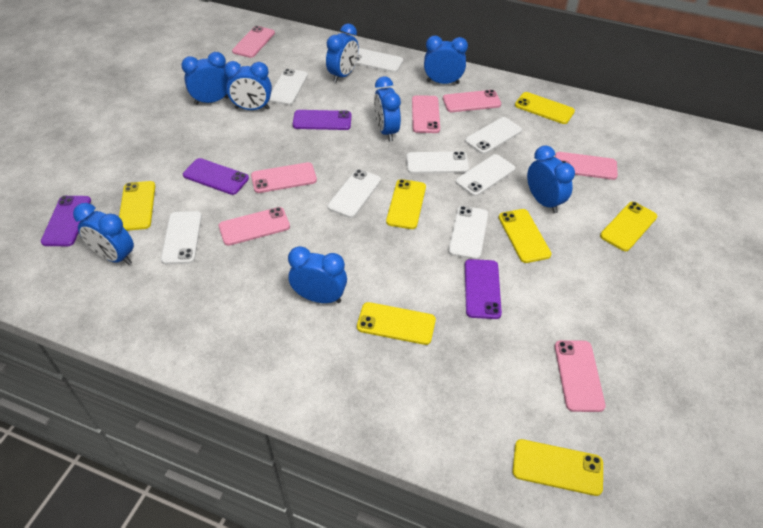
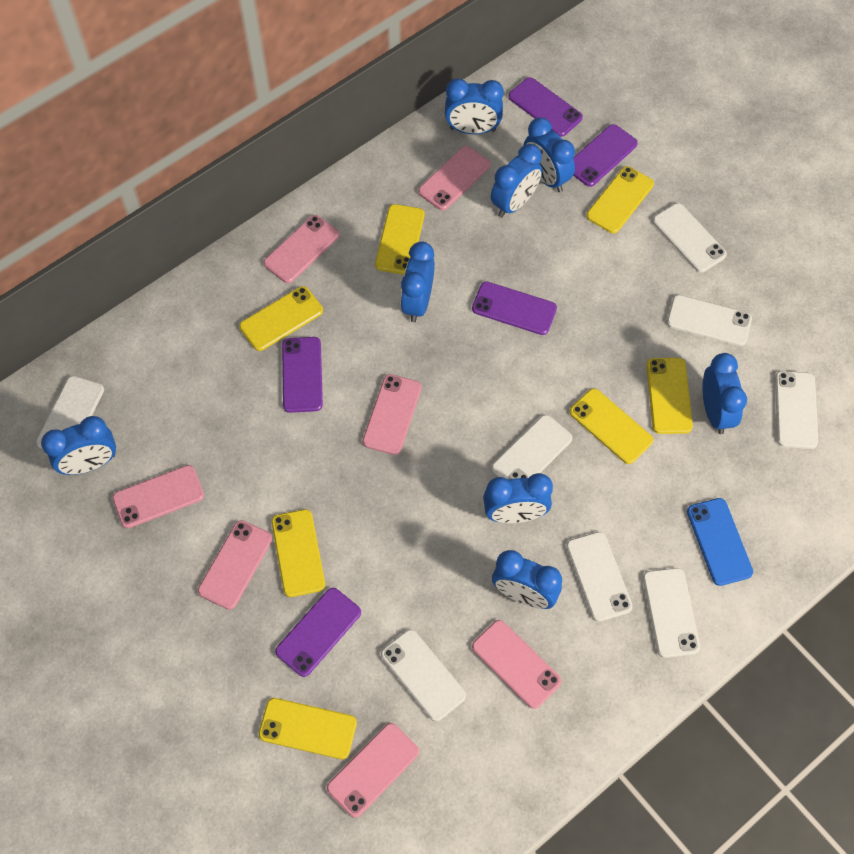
blue phone: none = 0 -> [687,498,753,586] = 1
purple phone: [41,196,91,246] [183,158,249,195] [293,110,351,130] [465,259,502,319] = 4 -> [275,588,361,677] [282,337,323,413] [472,281,557,335] [509,77,583,137] [573,124,638,187] = 5

